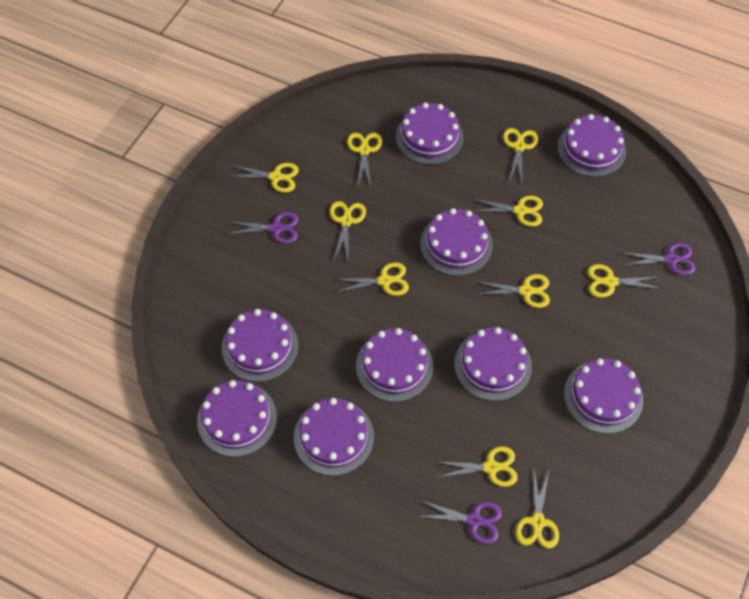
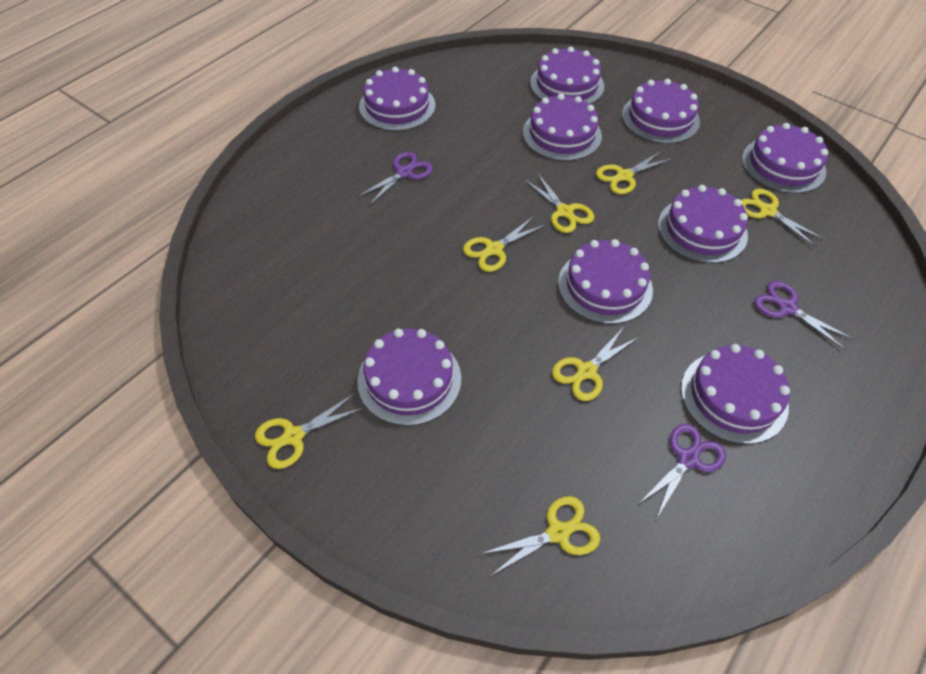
yellow scissors: [228,163,299,193] [330,201,366,260] [334,262,409,296] [347,133,382,188] [438,447,518,487] [473,196,543,227] [476,274,550,308] [503,128,538,182] [516,467,559,549] [588,264,662,298] = 10 -> [255,393,364,469] [463,216,545,272] [480,496,600,576] [524,173,594,233] [552,328,639,401] [596,151,673,194] [741,189,824,247] = 7

